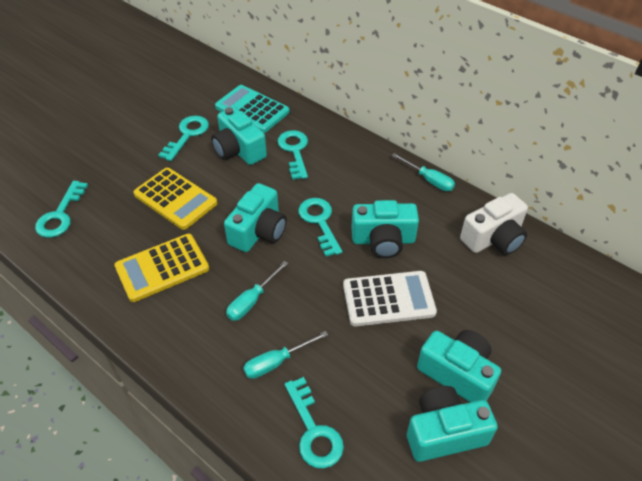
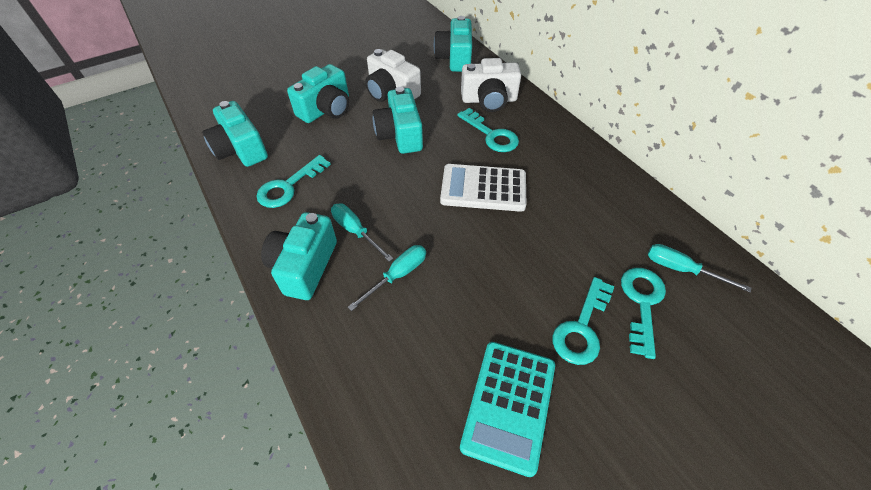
turquoise key: [35,181,88,238] [158,116,209,161] [277,130,308,180] [285,377,344,468] [298,198,342,257] = 5 -> [256,155,331,208] [457,108,519,152] [552,277,614,365] [621,268,666,359] = 4
white camera: [460,193,528,255] = 1 -> [365,49,421,102] [461,58,521,112] = 2
yellow calculator: [114,234,209,302] [133,168,217,230] = 2 -> none = 0

